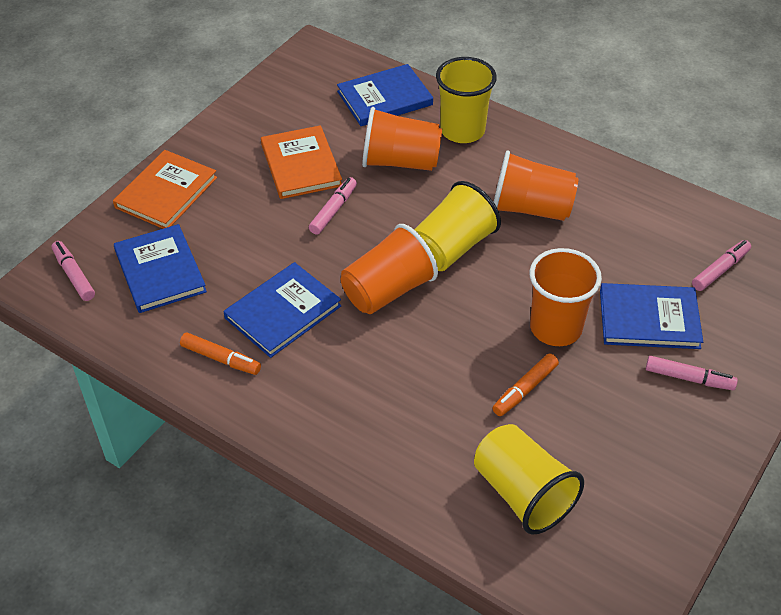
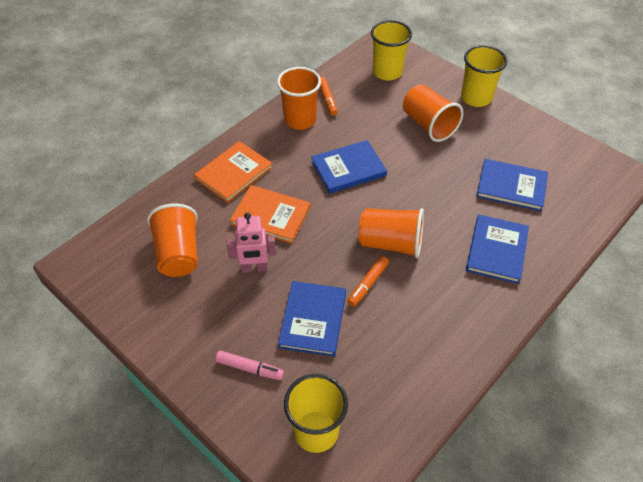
pink marker: [52,241,95,301] [309,177,357,235] [646,356,738,390] [692,240,751,291] = 4 -> [215,350,284,380] = 1
pink robot: none = 0 -> [227,212,276,273] = 1

